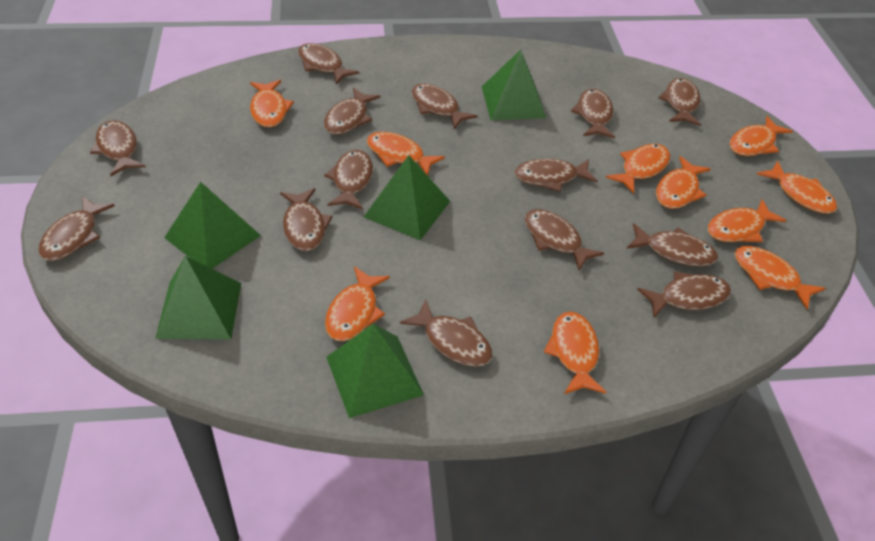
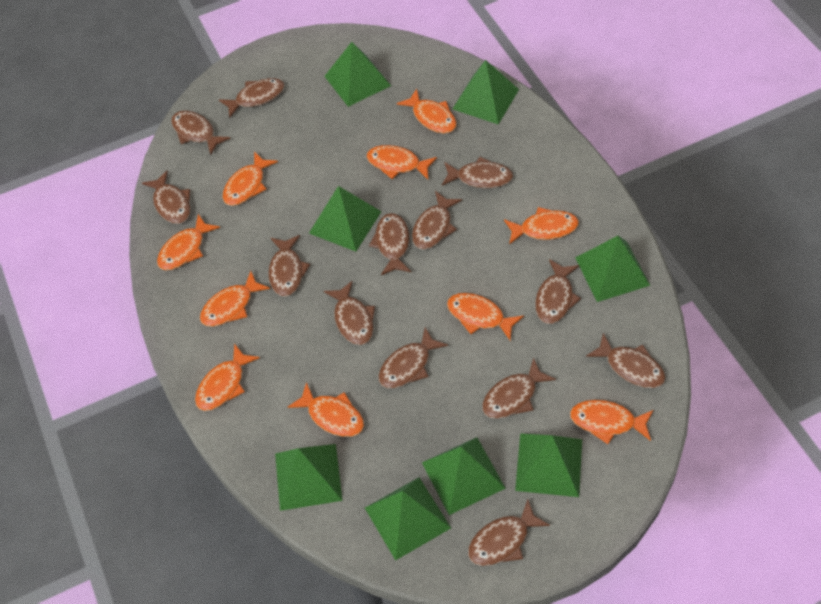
brown fish: [38,196,115,261] [90,120,146,176] [280,188,332,251] [298,43,359,84] [324,87,380,135] [324,150,373,209] [400,300,493,367] [412,83,477,129] [515,159,598,192] [525,209,604,271] [571,89,615,138] [627,223,718,267] [637,272,731,318] [658,78,701,126] = 14 -> [142,170,191,224] [171,110,231,155] [219,78,285,118] [268,235,310,297] [324,280,375,345] [369,213,411,275] [378,327,448,388] [412,191,462,250] [442,157,513,189] [468,499,550,566] [482,357,556,419] [535,259,581,324] [586,333,666,388] = 13
green pyramid: [155,256,241,340] [164,182,261,269] [326,324,424,418] [364,155,450,240] [482,49,546,120] = 5 -> [275,444,343,511] [309,186,382,252] [324,42,391,107] [365,477,451,560] [422,437,506,515] [453,60,519,125] [515,434,582,497] [575,236,650,302] = 8

